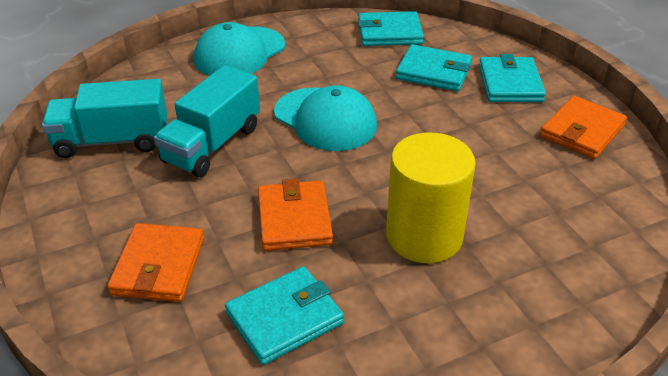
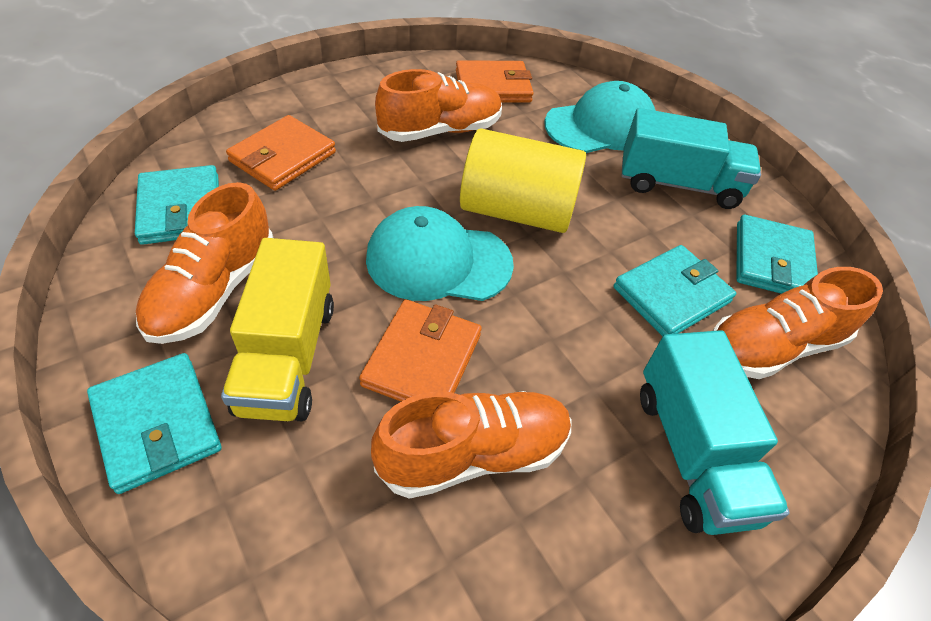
orange shoe: none = 0 -> [136,182,273,344] [371,391,572,499] [375,69,502,142] [713,267,883,379] = 4
yellow truck: none = 0 -> [221,238,334,421] = 1

